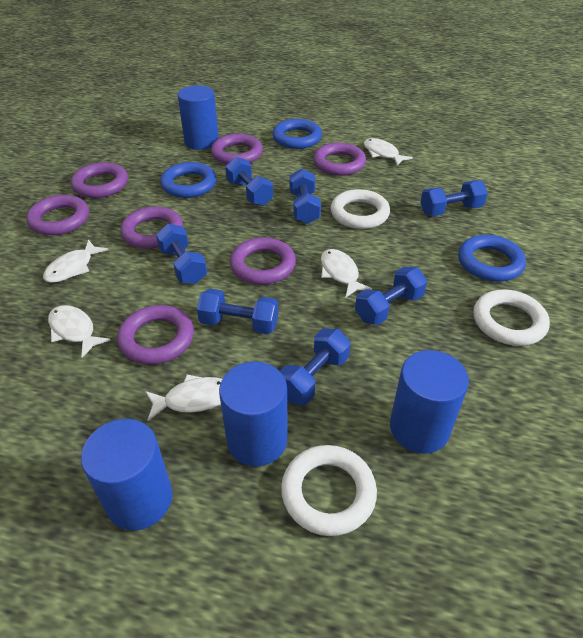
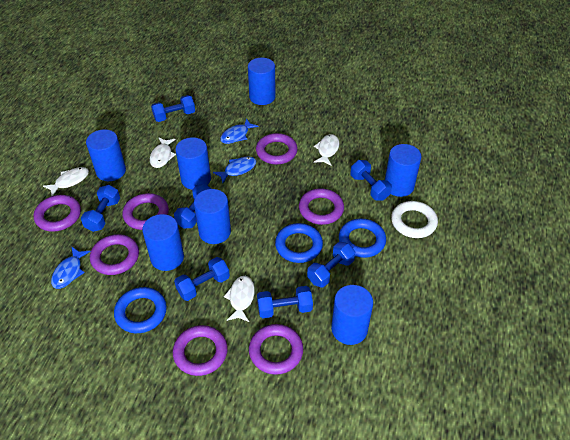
blue cylinder: [81,419,173,531] [178,85,219,150] [219,362,288,466] [390,350,469,454] = 4 -> [86,129,126,181] [142,214,184,271] [175,137,211,190] [194,189,231,244] [248,58,276,105] [331,285,373,345] [385,144,421,197] = 7
blue fish: none = 0 -> [51,247,91,289] [213,156,256,183] [220,118,259,144] = 3
white fish: [43,240,108,283] [48,305,111,358] [145,374,222,421] [321,249,372,297] [364,138,413,166] = 5 -> [43,167,89,196] [150,137,176,168] [224,276,255,322] [314,134,339,166] = 4
white ring: [281,445,377,536] [331,189,390,229] [473,290,550,346] = 3 -> [391,201,438,238] = 1

